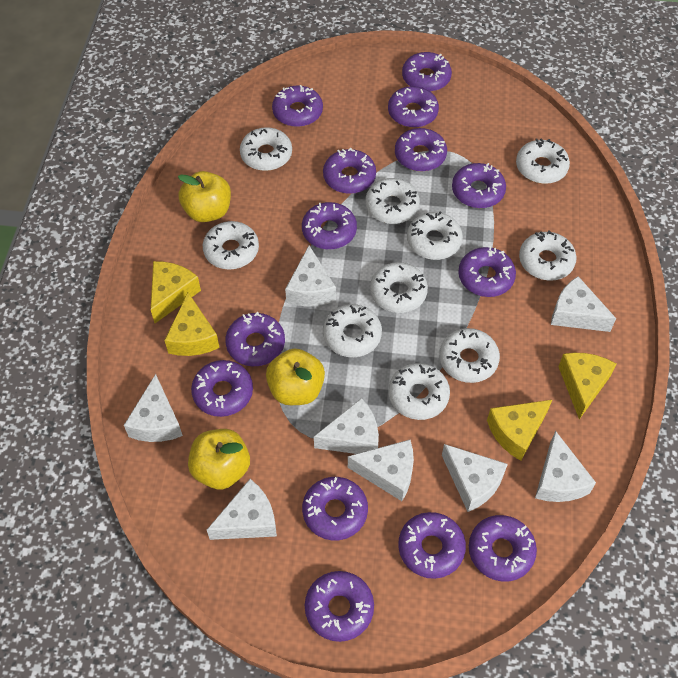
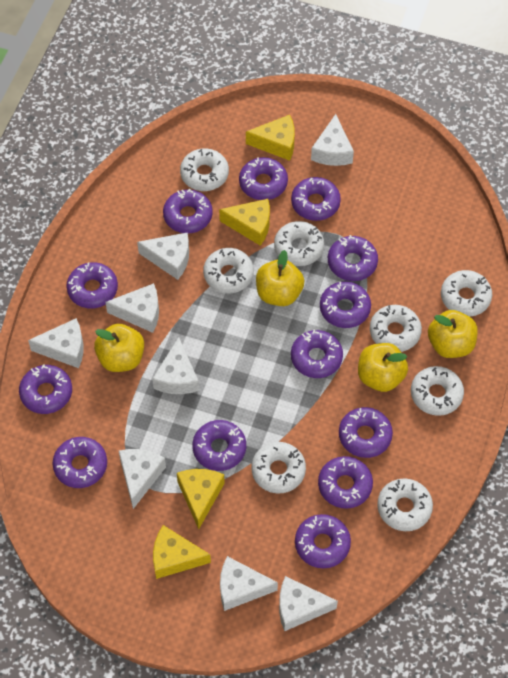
purple donut: [191,360,253,417] [225,312,285,366] [272,85,323,127] [302,202,357,249] [302,477,368,540] [305,571,374,642] [323,147,376,194] [388,86,439,128] [395,128,447,171] [398,512,466,579] [402,52,452,92] [452,163,506,208] [458,246,516,297] [469,515,537,582] = 14 -> [19,364,72,414] [53,437,107,488] [66,262,118,308] [163,188,213,233] [192,420,246,471] [239,157,288,200] [291,177,341,221] [291,330,343,378] [295,514,351,569] [318,456,373,509] [320,281,371,328] [328,235,378,281] [339,407,393,458] = 13
white donut: [203,221,259,270] [240,127,292,171] [323,304,382,357] [365,178,420,224] [370,262,428,313] [388,363,450,420] [407,212,463,260] [439,328,500,383] [516,138,570,184] [519,230,577,281] = 10 -> [180,148,229,191] [203,248,254,293] [251,442,306,493] [274,221,324,266] [370,305,422,352] [377,478,433,531] [411,366,464,416] [441,270,492,316] = 8
yellow apple: [178,171,231,222] [188,429,250,489] [266,348,325,405] = 3 -> [94,324,144,372] [256,250,304,306] [358,343,408,392] [428,310,478,358] = 4

